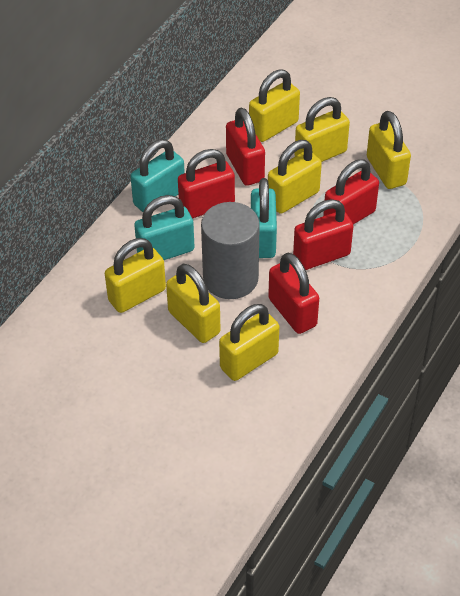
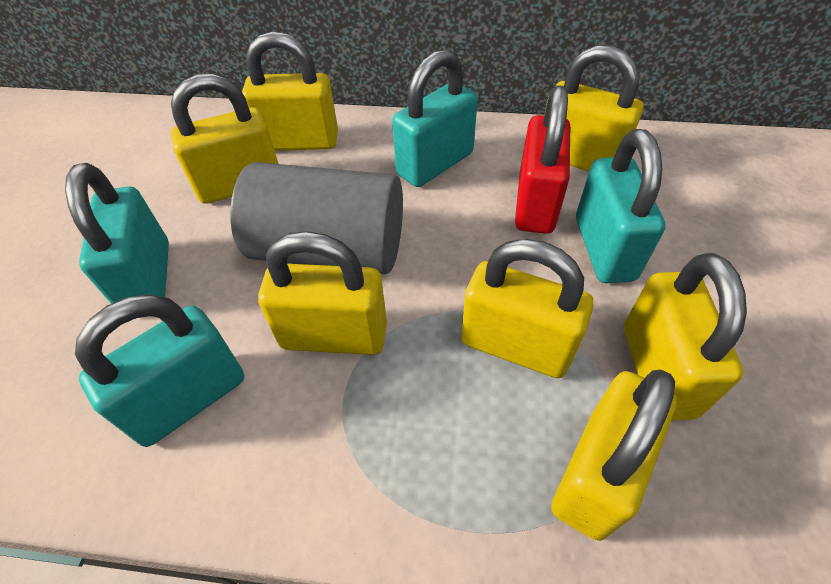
red padlock: [178,149,235,219] [226,108,265,186] [268,253,319,334] [293,199,353,270] [323,159,379,225] = 5 -> [515,85,570,234] = 1
turquoise padlock: [130,139,185,212] [134,195,194,260] [251,178,277,258] = 3 -> [65,163,169,304] [75,295,244,447] [392,49,478,187] [576,129,666,283] = 4

